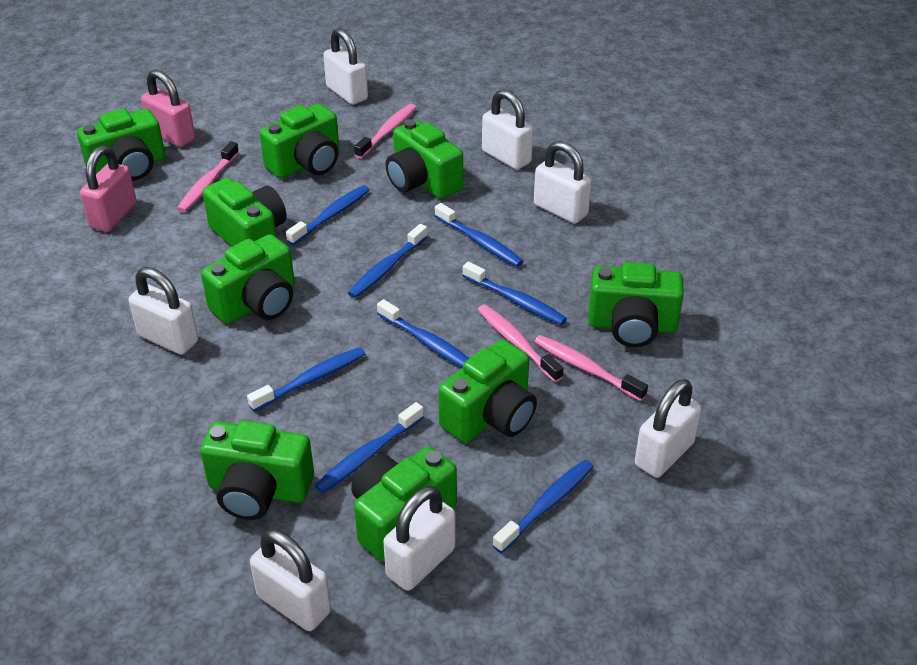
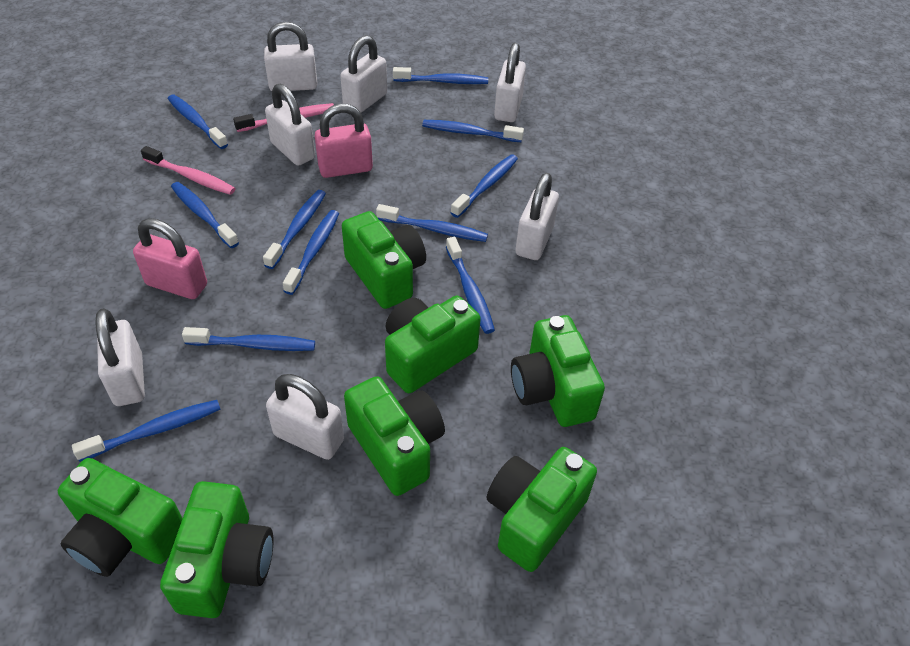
blue toothbrush: [247,347,365,412] [286,185,369,245] [314,402,424,493] [348,224,428,298] [377,299,469,368] [435,203,523,267] [463,261,567,325] [493,460,594,553] = 8 -> [72,400,221,462] [168,94,228,149] [171,182,239,248] [182,327,315,351] [263,190,326,269] [283,210,339,295] [376,204,488,242] [393,67,488,84] [422,120,524,142] [446,237,495,334] [451,154,518,218] = 11
green camera: [77,108,165,181] [200,420,314,520] [201,234,295,324] [202,178,287,247] [259,104,339,178] [351,446,457,562] [386,119,463,199] [438,339,537,443] [588,262,684,347] = 9 -> [58,458,183,577] [160,481,274,618] [342,211,426,309] [344,376,445,496] [385,296,481,393] [487,447,597,572] [511,315,605,427] = 7
pink toothbrush: [177,141,239,212] [354,104,417,159] [478,304,563,382] [534,335,648,401] = 4 -> [141,146,236,195] [233,103,334,132] = 2

